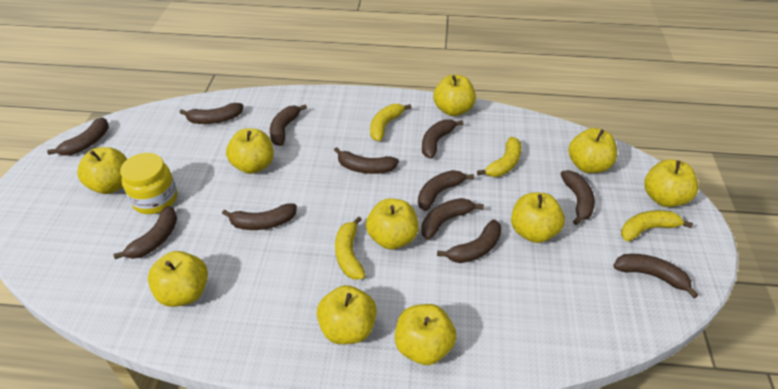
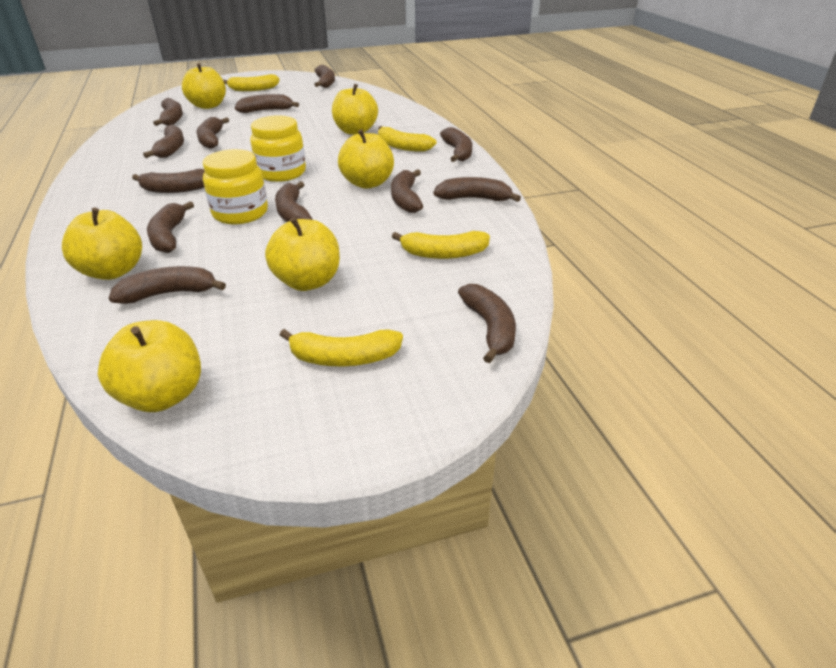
brown banana: [47,117,109,155] [113,206,177,259] [180,103,243,124] [222,204,297,230] [270,105,307,146] [334,147,399,174] [418,170,474,211] [421,198,484,240] [422,119,463,159] [437,219,502,263] [561,170,595,225] [613,254,698,298] = 12 -> [109,266,226,304] [132,169,205,193] [143,124,184,158] [147,201,194,253] [153,98,183,126] [196,117,229,149] [235,94,299,113] [275,181,313,222] [314,65,335,88] [391,169,423,213] [434,177,521,202] [440,127,472,162] [458,284,516,363] = 13
yellow apple: [77,147,127,194] [148,251,208,307] [226,128,274,174] [317,285,377,344] [366,198,419,249] [395,304,456,365] [434,75,476,116] [511,192,565,243] [568,128,617,173] [644,159,698,207] = 10 -> [62,208,142,280] [98,320,201,412] [182,63,226,109] [265,217,340,291] [332,84,378,135] [338,129,394,189] = 6
yellow jar: [120,153,177,214] = 1 -> [203,149,268,224] [250,115,306,182] = 2

